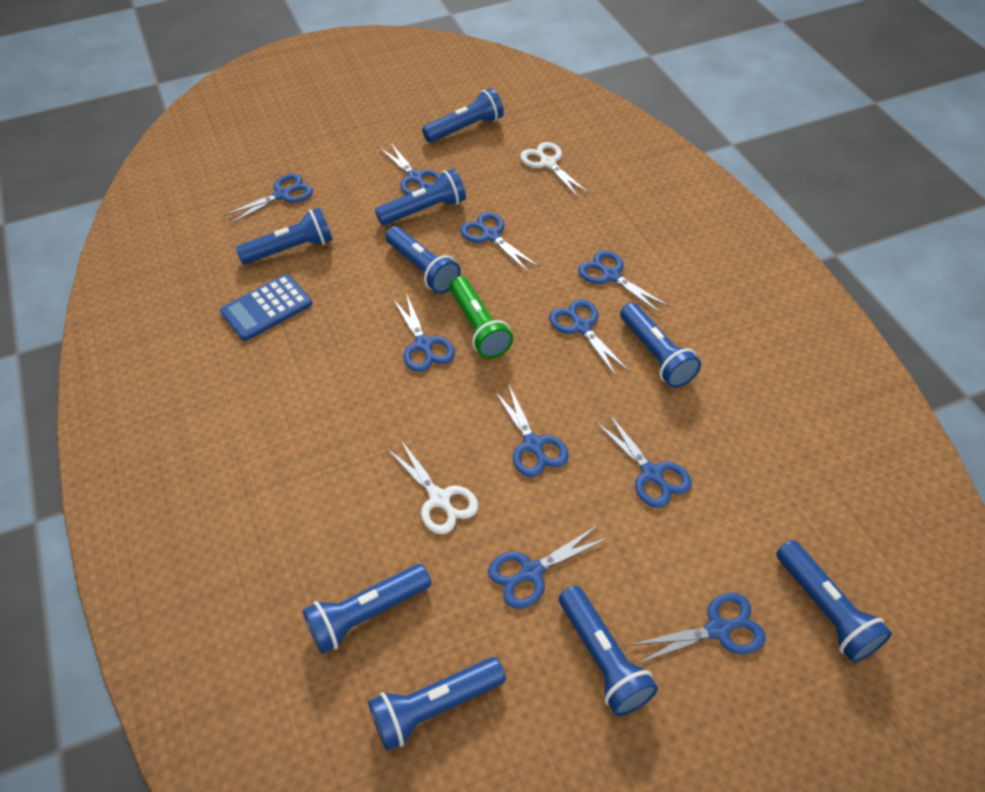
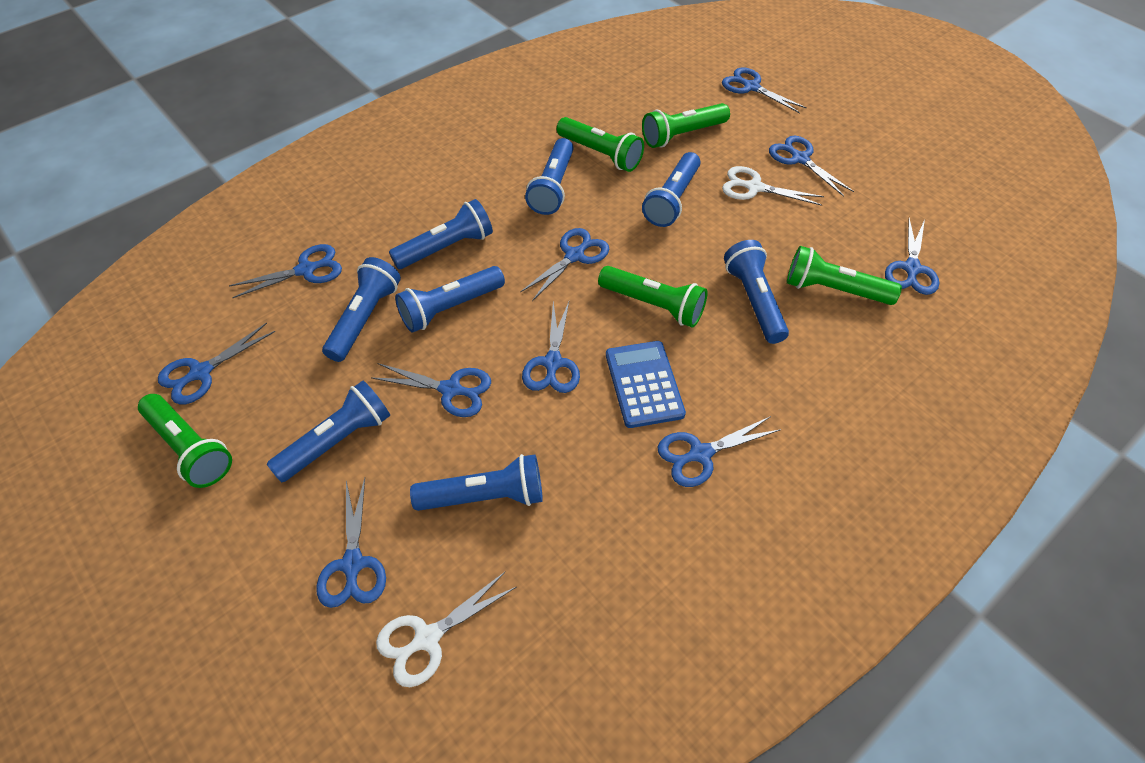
blue flashlight: [236,208,333,265] [303,564,431,654] [368,657,506,751] [375,169,466,225] [385,226,461,294] [422,88,504,143] [559,586,658,716] [620,303,701,388] [776,540,892,663] = 9 -> [267,381,390,482] [322,257,401,362] [389,199,493,269] [395,266,505,333] [410,454,543,511] [525,138,574,215] [642,152,701,227] [724,240,789,344] = 8
green flashlight: [449,276,513,359] = 1 -> [138,394,232,488] [557,117,644,172] [598,266,708,328] [642,103,730,148] [787,246,902,305] = 5

